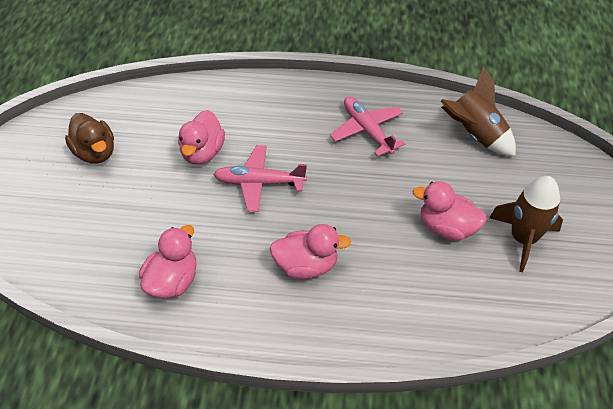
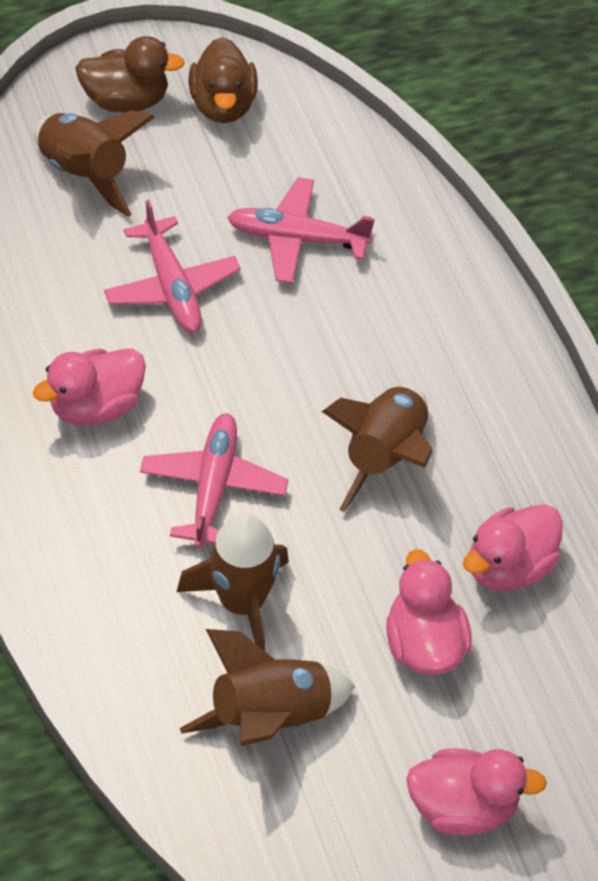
brown duck: [65,113,114,164] = 1 -> [75,36,185,113] [188,37,258,123] = 2
brown rocket: [441,66,516,156] [489,176,563,272] = 2 -> [33,110,155,217] [177,513,289,651] [180,629,355,746] [322,385,432,512] = 4
pink plane: [213,145,307,212] [330,96,405,157] = 2 -> [104,200,241,332] [140,413,288,548] [227,177,375,283] = 3

